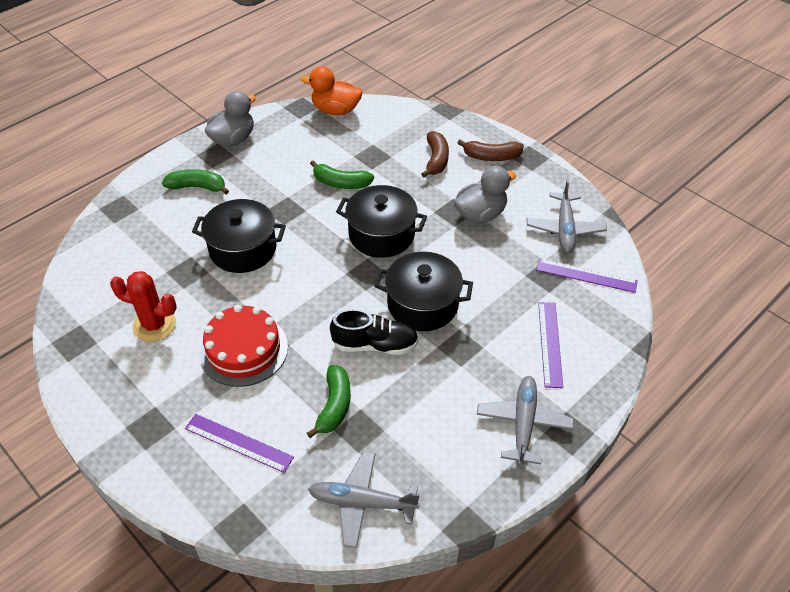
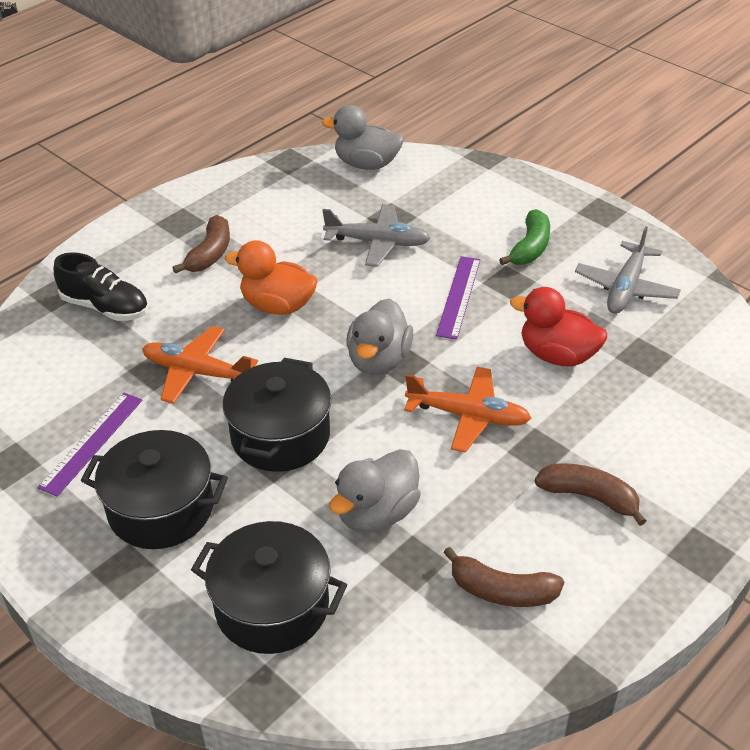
brown banana: [421,131,449,177] [457,139,524,161] = 2 -> [173,215,230,274] [443,547,564,607] [535,463,646,526] = 3
green banana: [162,169,229,194] [307,365,351,438] [310,160,374,189] = 3 -> [499,209,550,265] = 1
grey duck: [205,91,256,147] [454,166,516,223] = 2 -> [322,105,404,170] [329,449,421,532] [346,298,413,375] = 3
grey plane: [308,451,420,548] [477,376,574,466] [527,179,607,253] = 3 -> [322,204,431,267] [575,226,681,314] = 2
orange plane: none = 0 -> [142,326,258,404] [404,367,531,453] = 2
purple ruler: [185,414,294,473] [537,259,638,293] [538,302,563,388] = 3 -> [37,392,142,496] [436,256,481,340] = 2
red cactus: [110,271,177,342] = 1 -> none = 0
red cake: [199,305,288,387] = 1 -> none = 0
red duck: none = 0 -> [510,287,607,366] = 1

